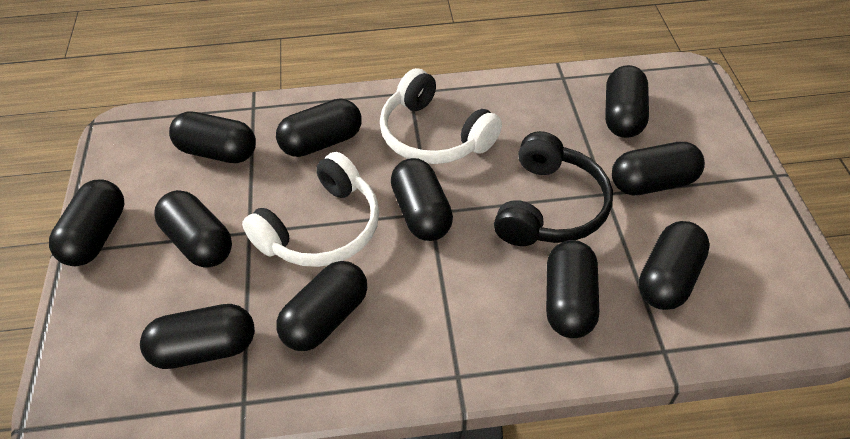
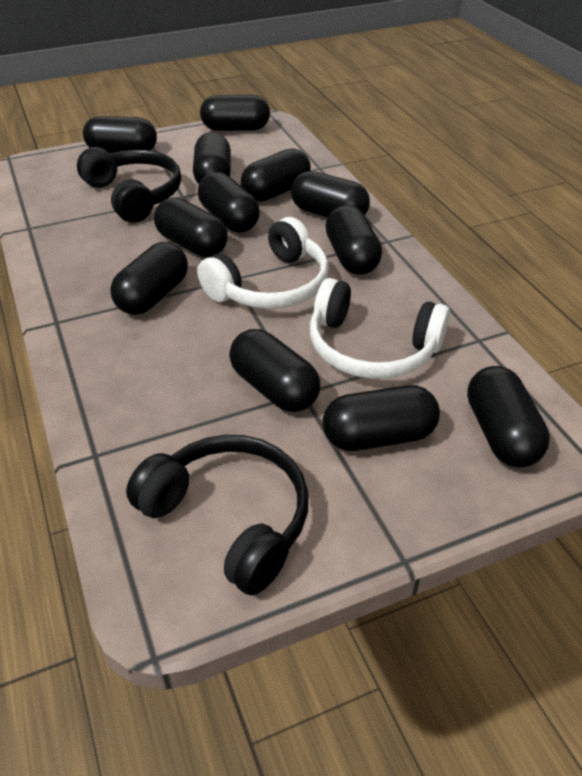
black capsule: [49,180,124,266] [140,304,255,369] [154,190,232,267] [169,111,256,163] [276,98,362,157] [276,261,367,351] [391,158,453,241] [546,240,599,338] [605,65,649,138] [612,142,705,195] [639,221,710,310] = 11 -> [83,116,157,153] [110,242,188,315] [154,197,228,257] [193,132,231,184] [198,172,260,232] [200,95,270,131] [229,329,320,412] [241,148,311,202] [291,171,370,217] [322,385,440,451] [325,205,382,275] [467,366,550,468] = 12
black headphones: [494,131,613,246] = 1 -> [77,147,181,223] [126,435,309,595] = 2

